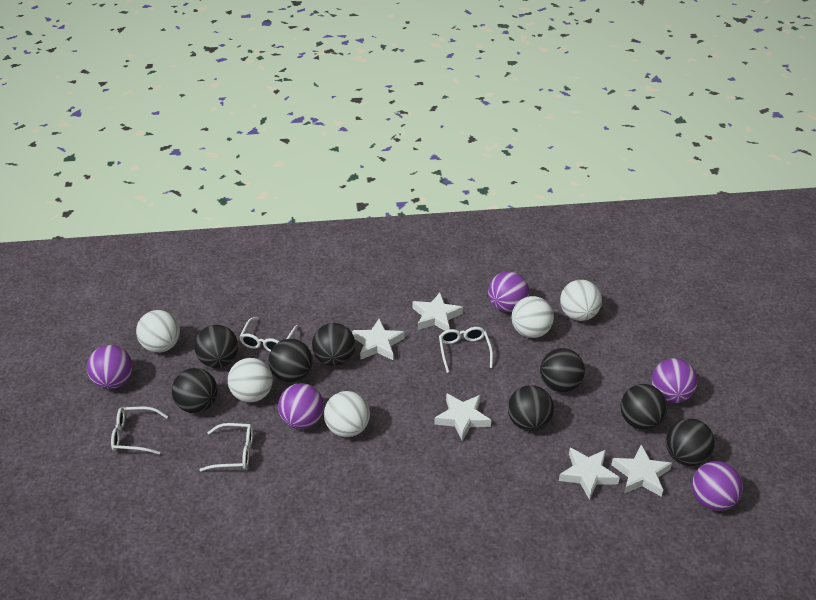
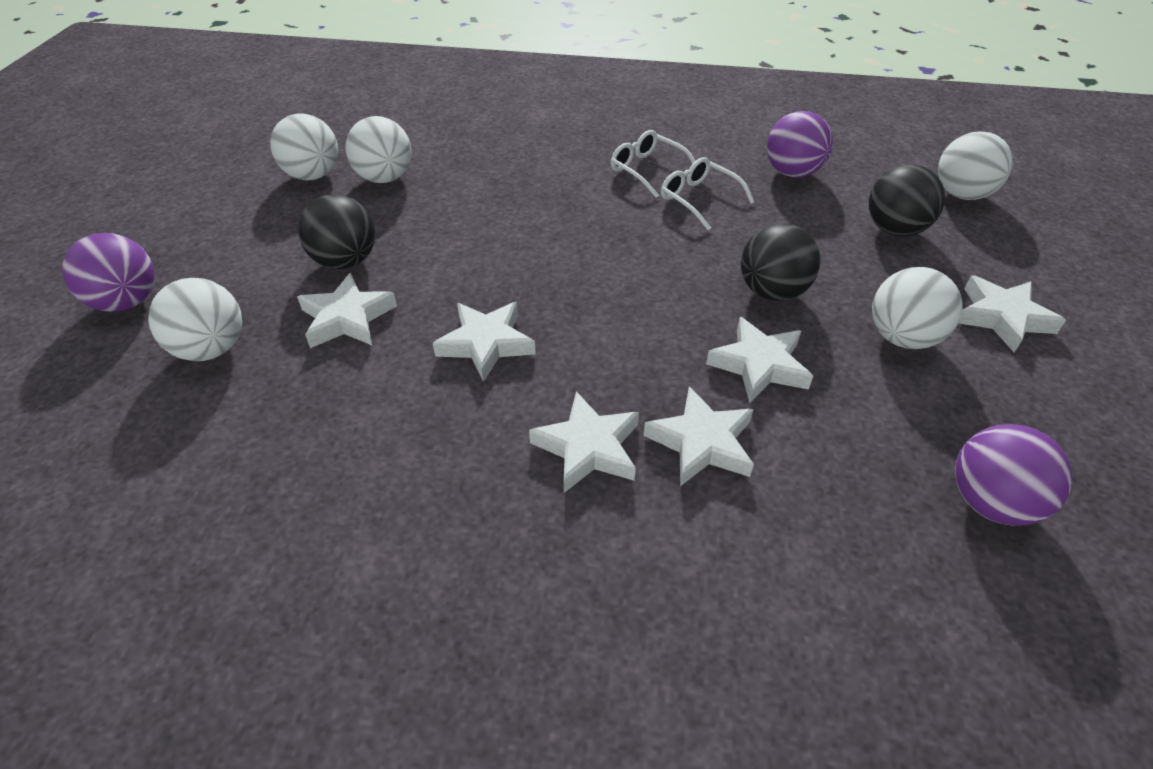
black ball: [172,368,217,413] [194,325,238,368] [269,339,313,383] [312,323,355,366] [508,385,554,431] [540,348,585,392] [620,384,667,430] [666,418,715,466] = 8 -> [298,194,375,269] [741,223,820,301] [869,165,945,236] = 3
purple ball: [87,345,132,389] [278,383,324,429] [488,271,529,312] [652,358,698,403] [692,461,743,511] = 5 -> [62,233,155,312] [767,111,833,178] [955,424,1073,526] = 3
white glasses: [111,407,168,454] [200,423,253,471] [239,317,298,352] [439,327,493,373] = 4 -> [611,130,695,198] [661,157,754,230] = 2
white star: [352,318,404,360] [413,293,463,331] [434,393,491,441] [559,448,620,500] [611,444,672,497] = 5 -> [297,273,397,348] [433,302,536,382] [529,391,639,493] [643,386,754,486] [706,317,813,403] [959,275,1066,353] = 6

